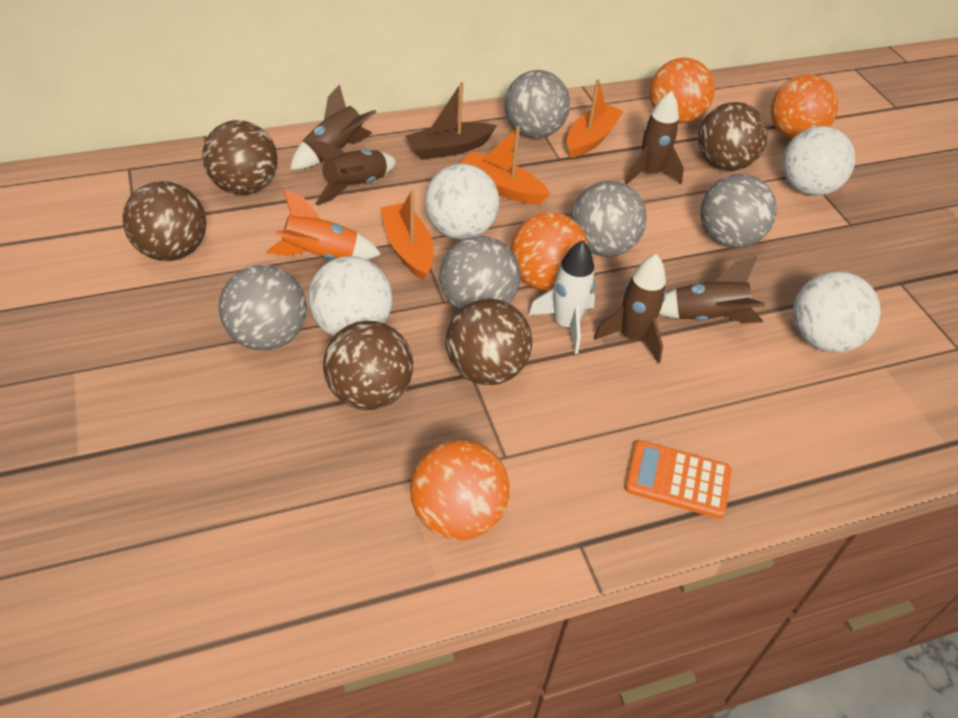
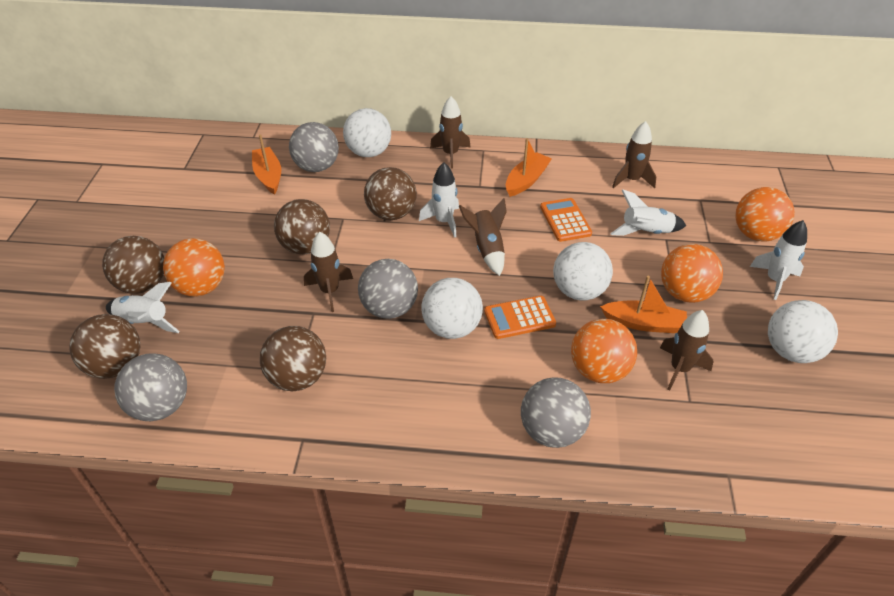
brown boat: [405,82,497,160] = 1 -> none = 0
grey ball: [219,265,307,350] [440,236,520,311] [504,70,570,138] [571,181,647,257] [700,174,777,248] = 5 -> [114,353,187,421] [289,122,339,172] [358,259,418,319] [521,377,591,448] = 4
orange calculator: [625,440,731,519] = 1 -> [484,296,556,339] [540,198,592,242] = 2
orange rocket: [267,189,381,260] = 1 -> none = 0
white rocket: [528,240,595,354] = 1 -> [106,282,180,333] [419,162,459,238] [610,189,686,236] [750,220,807,300] = 4

